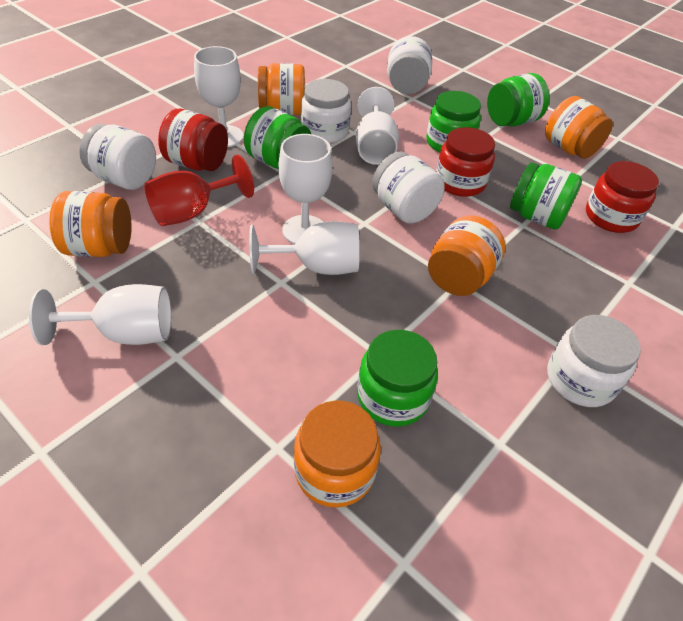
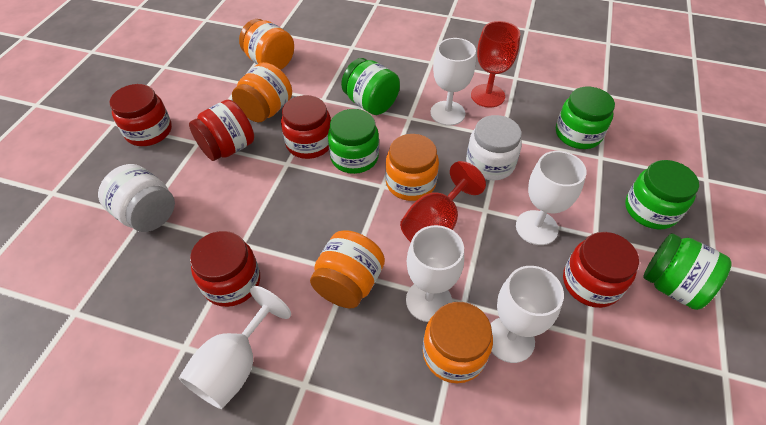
red goblet: [144,155,254,226] = 1 -> [400,161,486,242] [471,21,520,108] = 2
red jar: [158,109,228,171] [436,127,495,197] [586,161,659,233] = 3 -> [109,84,172,146] [189,99,254,161] [190,231,260,307] [281,95,331,159] [563,232,639,308] = 5
white jar: [79,124,156,190] [301,79,351,143] [372,152,445,224] [387,36,432,94] [547,315,641,407] = 5 -> [98,164,175,232] [466,115,522,181] = 2

